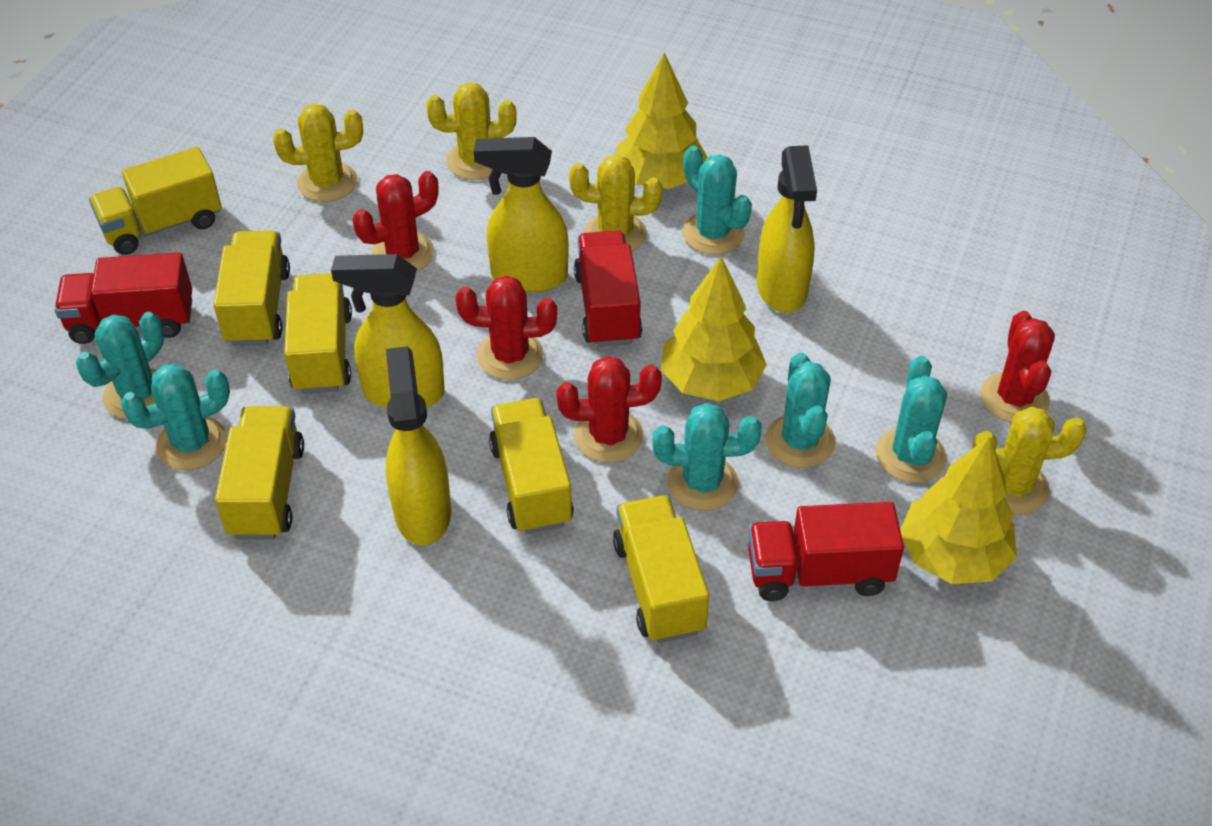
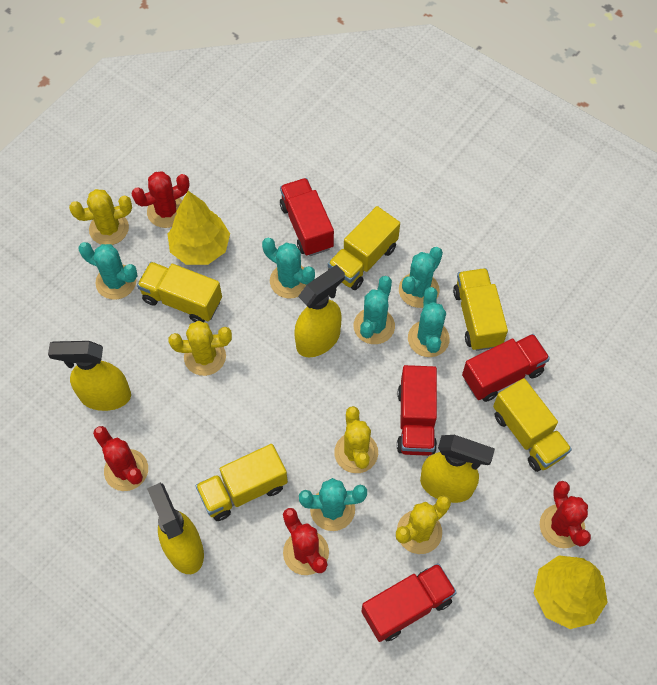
red truck: [55,253,192,344] [574,230,642,347] [748,502,904,601] = 3 -> [280,178,334,256] [361,563,457,642] [397,365,437,456] [462,334,550,402] = 4
yellow tree: [616,52,708,189] [661,257,767,401] [900,436,1017,584] = 3 -> [168,191,230,265] [533,555,608,629] = 2
yellow truck: [89,147,222,255] [213,230,290,346] [215,406,304,539] [284,273,352,394] [489,398,574,534] [613,495,709,643] = 6 -> [137,262,222,322] [195,444,288,521] [328,206,400,290] [453,268,508,351] [493,378,572,472] = 5

